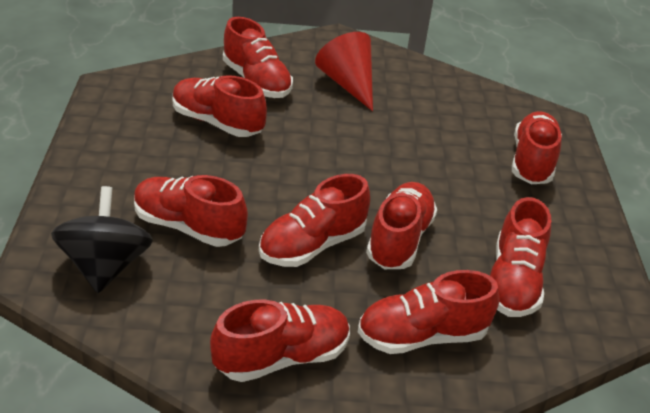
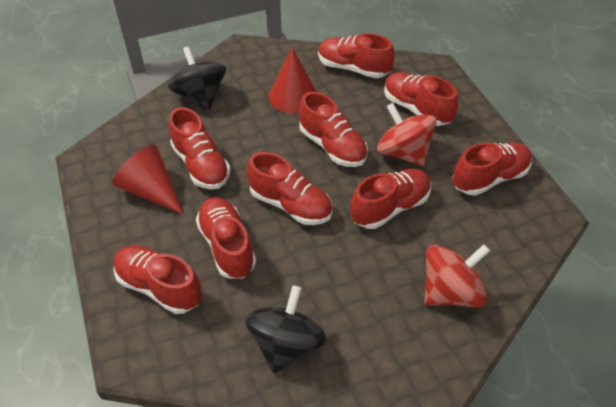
black spinning top: [51,186,153,293] = 1 -> [168,46,226,110] [245,286,326,373] = 2
red cone: [315,32,373,111] = 1 -> [113,145,184,215] [269,48,317,114] = 2
red spinning top: none = 0 -> [377,103,436,166] [424,244,490,307] = 2

